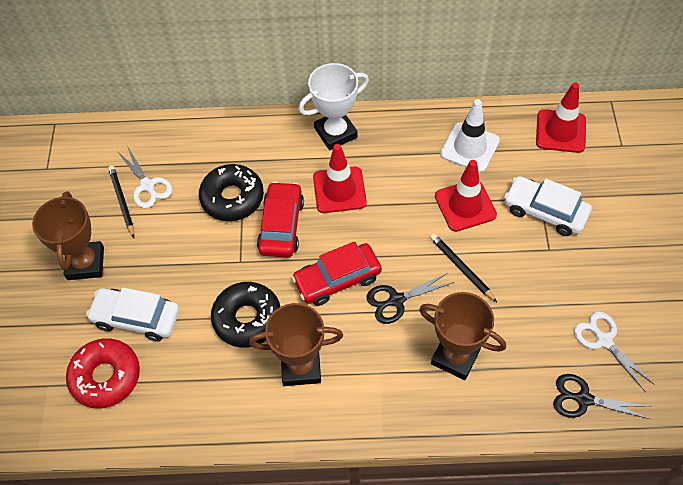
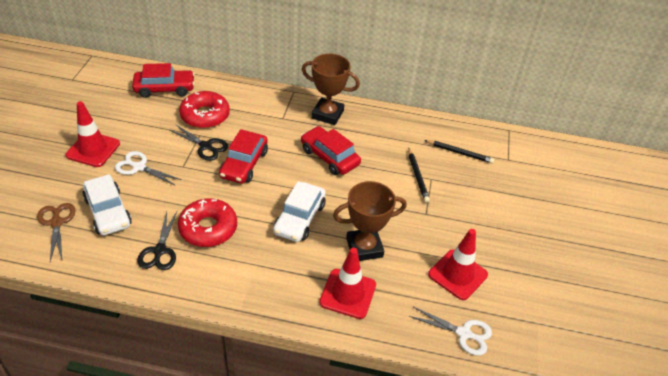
black donut: [199,164,264,221] [211,282,280,348] = 2 -> none = 0
brown scissors: none = 0 -> [37,203,75,262] = 1
brown trophy: [32,191,104,280] [249,303,343,386] [419,292,506,380] = 3 -> [302,54,360,125] [333,181,406,261] = 2
red car: [257,181,304,257] [292,241,382,306] = 2 -> [132,63,195,98] [219,129,268,184] [301,126,361,175] = 3
red donut: [66,339,140,408] = 1 -> [178,198,237,247] [179,91,230,128] = 2
white traffic cone: [440,99,500,172] = 1 -> none = 0
white trophy: [298,63,369,150] = 1 -> none = 0

